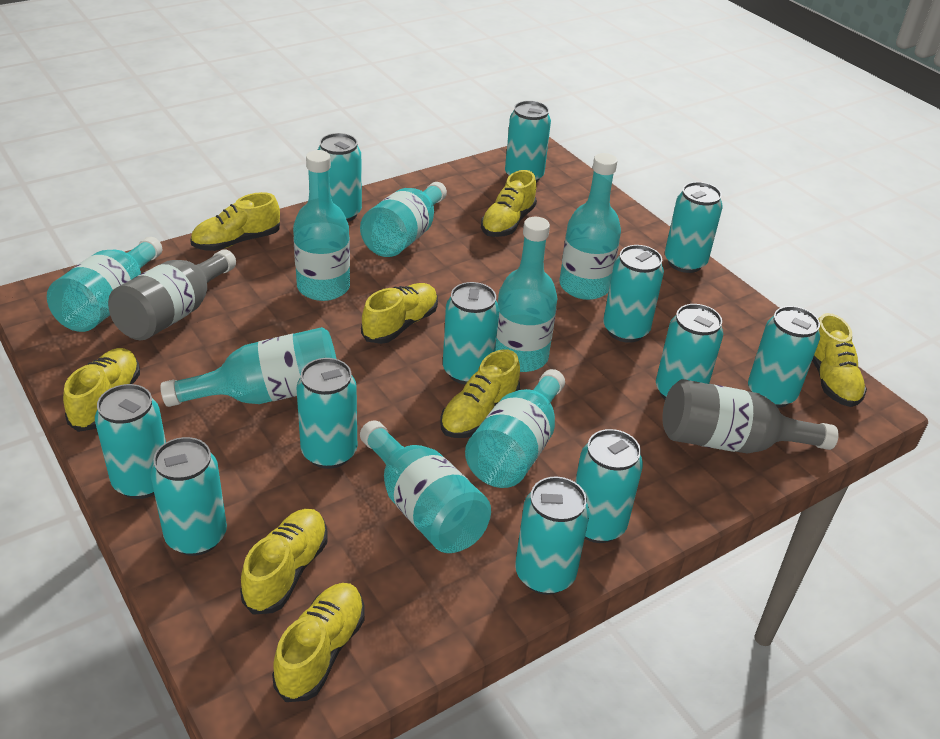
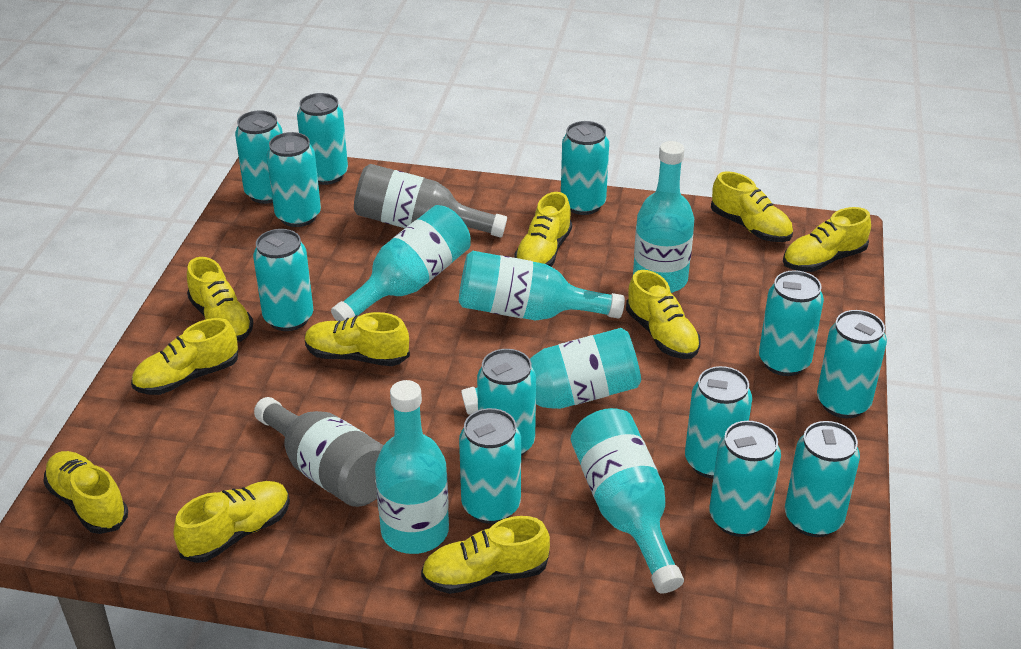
turquoise bottle: [47,237,162,332] [160,327,337,407] [293,150,350,301] [360,182,447,257] [360,420,491,553] [465,369,565,488] [495,217,557,372] [559,153,621,300] = 8 -> [331,205,471,321] [375,380,449,554] [459,251,625,321] [461,328,641,415] [571,408,684,593] [633,141,694,293] = 6
yellow shoe: [63,348,140,432] [190,192,280,251] [240,509,327,615] [272,583,364,702] [361,283,438,344] [440,349,520,438] [481,170,537,237] [812,313,867,407] = 8 -> [43,451,128,534] [131,318,238,395] [174,481,290,563] [187,257,253,342] [305,312,410,366] [421,516,550,594] [514,192,572,267] [626,270,701,359] [711,171,793,242] [783,207,871,272] = 10

